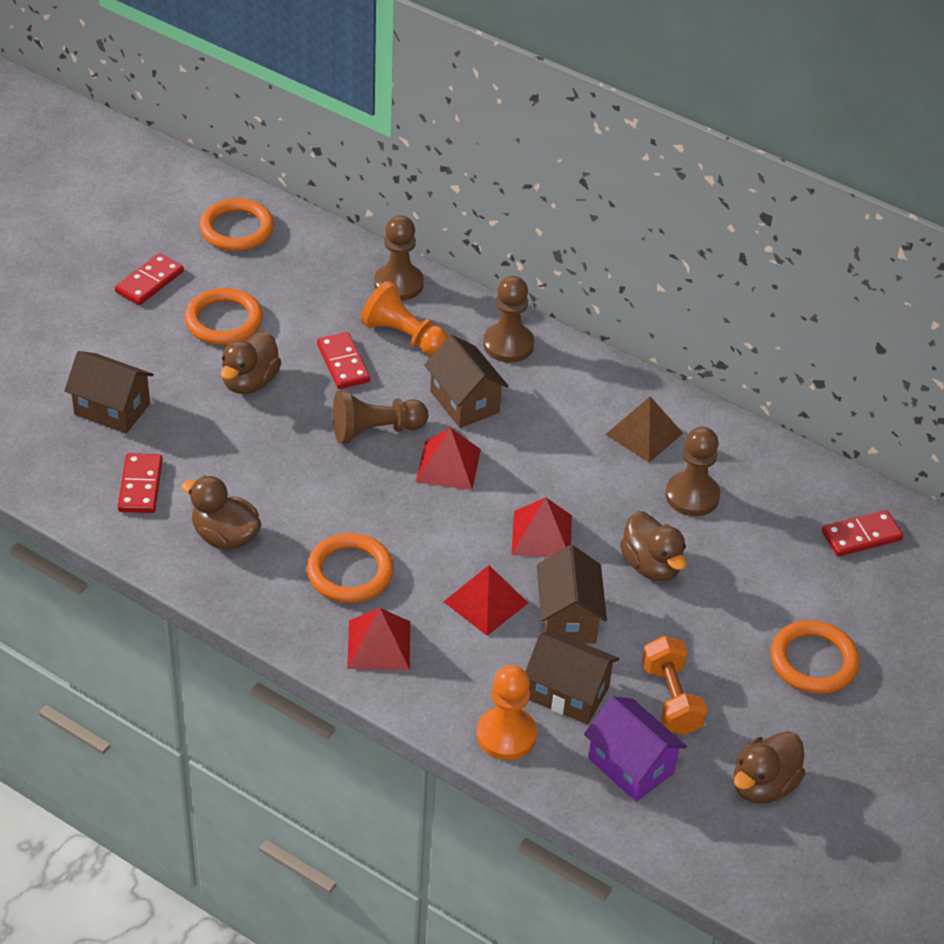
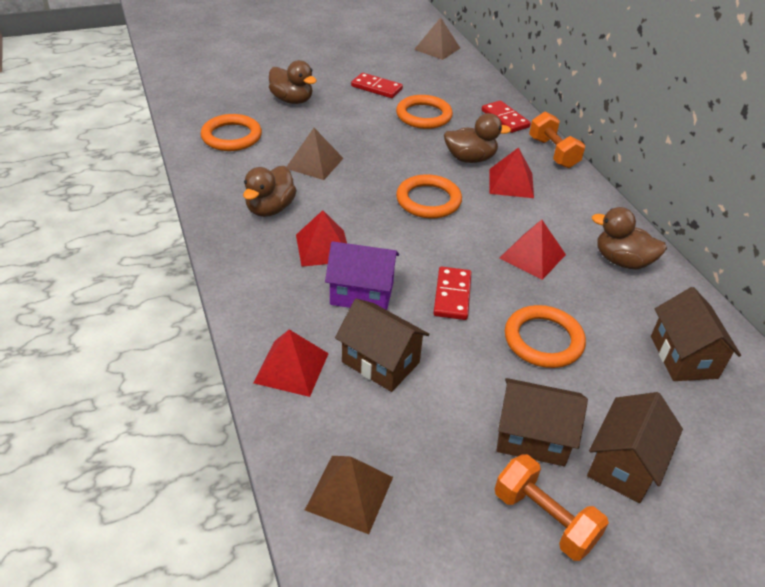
brown pawn: [333,390,428,444] [374,215,424,301] [483,276,534,363] [665,427,720,516] = 4 -> none = 0
brown pyramid: [605,397,683,462] = 1 -> [286,128,344,180] [305,456,393,534] [414,17,460,60] = 3
orange dumbbell: [642,636,708,735] = 1 -> [495,454,609,561] [529,112,585,168] = 2
orange pawn: [361,281,448,356] [477,665,537,760] = 2 -> none = 0
red domino: [115,253,184,305] [118,453,163,513] [317,332,370,389] [822,510,903,557] = 4 -> [351,73,403,98] [433,267,471,320] [482,100,531,133] = 3

